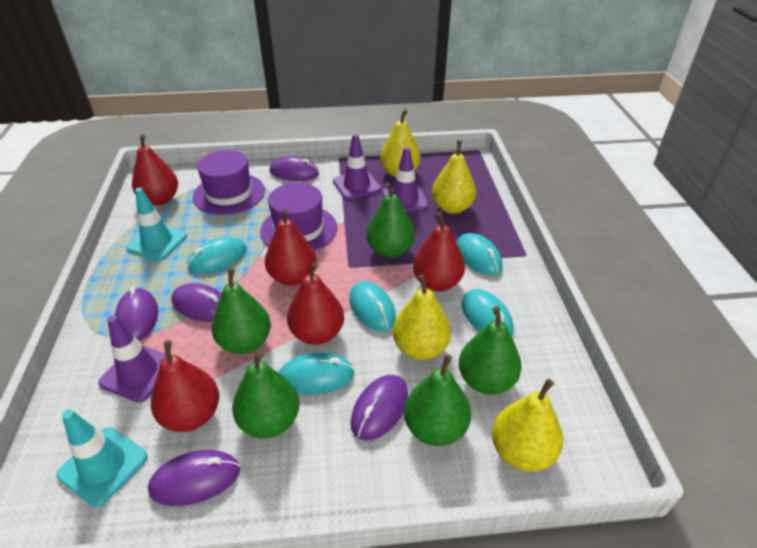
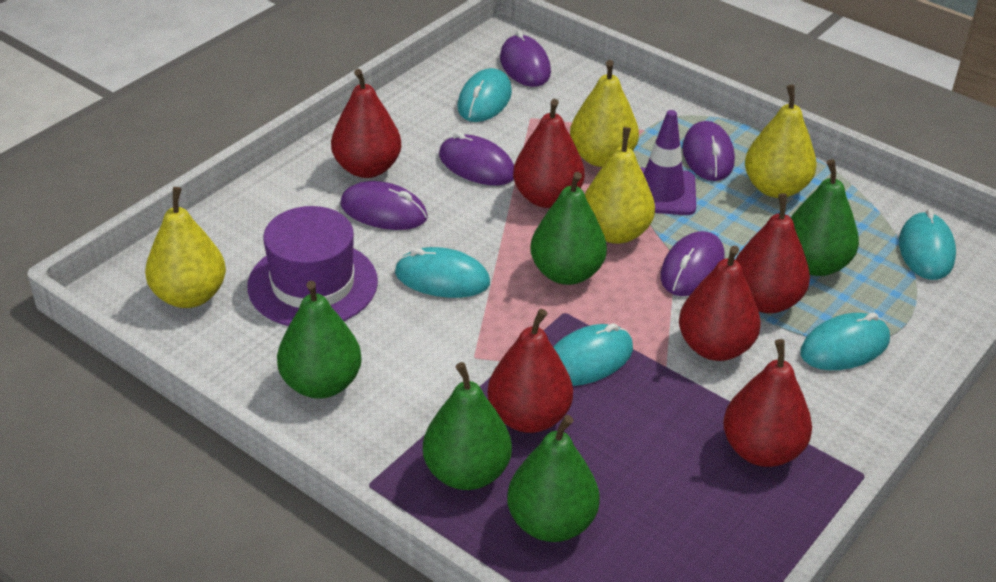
purple hat: [193,150,265,215] [260,183,337,251] = 2 -> [247,206,378,326] = 1
purple traffic cone: [98,315,166,403] [333,134,381,200] [382,147,428,212] = 3 -> [641,110,696,215] = 1
red pear: [132,134,178,205] [151,340,219,432] [265,209,316,285] [287,263,344,345] [413,212,465,291] = 5 -> [331,69,401,178] [488,309,573,433] [513,99,585,208] [679,245,761,361] [723,339,812,467] [735,193,810,313] = 6
turquoise traffic cone: [56,410,148,507] [126,188,187,261] = 2 -> none = 0

